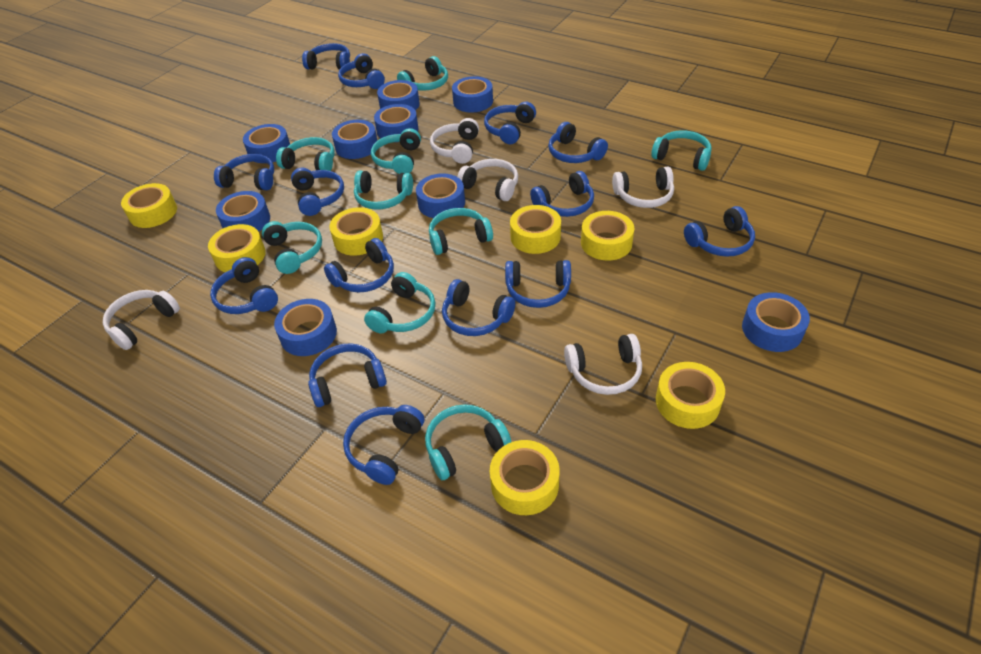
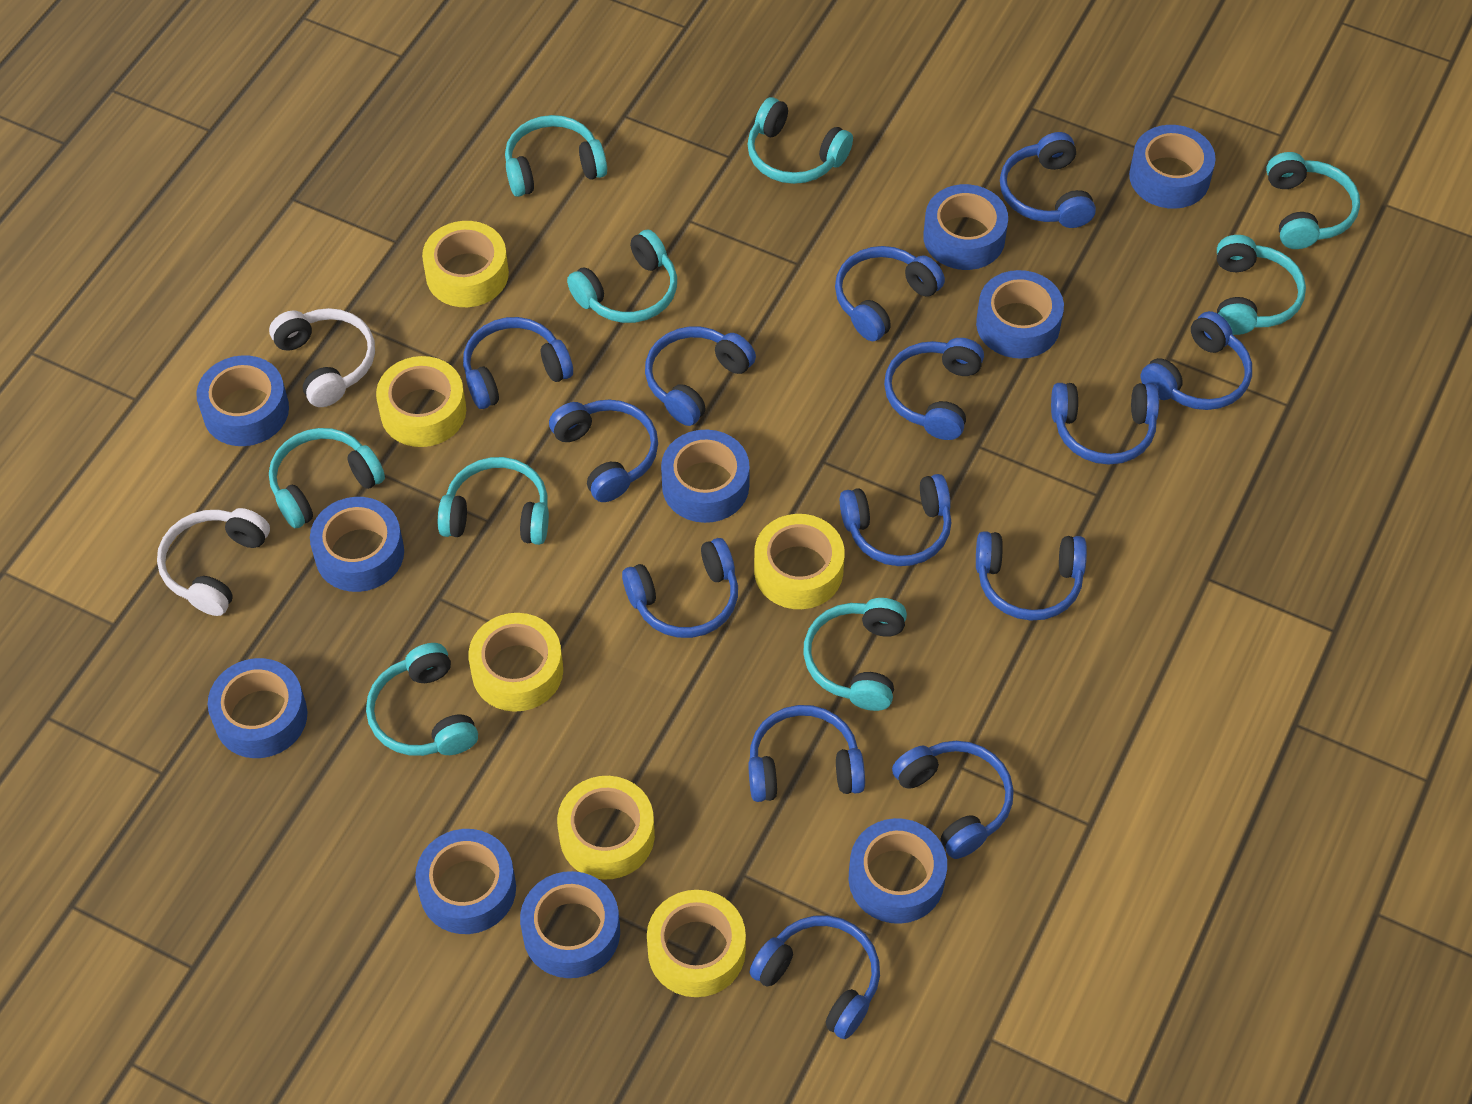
blue tape: [216,191,270,232] [243,124,290,163] [274,299,337,356] [332,120,377,159] [374,104,419,139] [377,80,420,110] [416,173,465,218] [452,76,493,112] [742,292,810,352] = 9 -> [196,355,289,446] [208,658,308,758] [310,497,404,592] [415,829,516,934] [520,871,620,978] [661,430,750,523] [849,818,947,924] [923,184,1008,270] [976,270,1064,359] [1129,125,1216,209] = 10
white headphones: [103,290,180,350] [430,118,479,164] [457,159,518,201] [564,334,642,395] [612,167,674,208] = 5 -> [157,508,270,616] [269,308,375,407] = 2
yellow tape: [121,183,177,228] [208,224,266,272] [329,207,383,256] [490,440,560,515] [510,205,561,254] [581,211,634,261] [656,362,725,429] = 7 -> [376,356,466,447] [422,221,509,307] [468,613,563,712] [557,776,655,880] [647,890,746,997] [754,514,845,609] = 6

